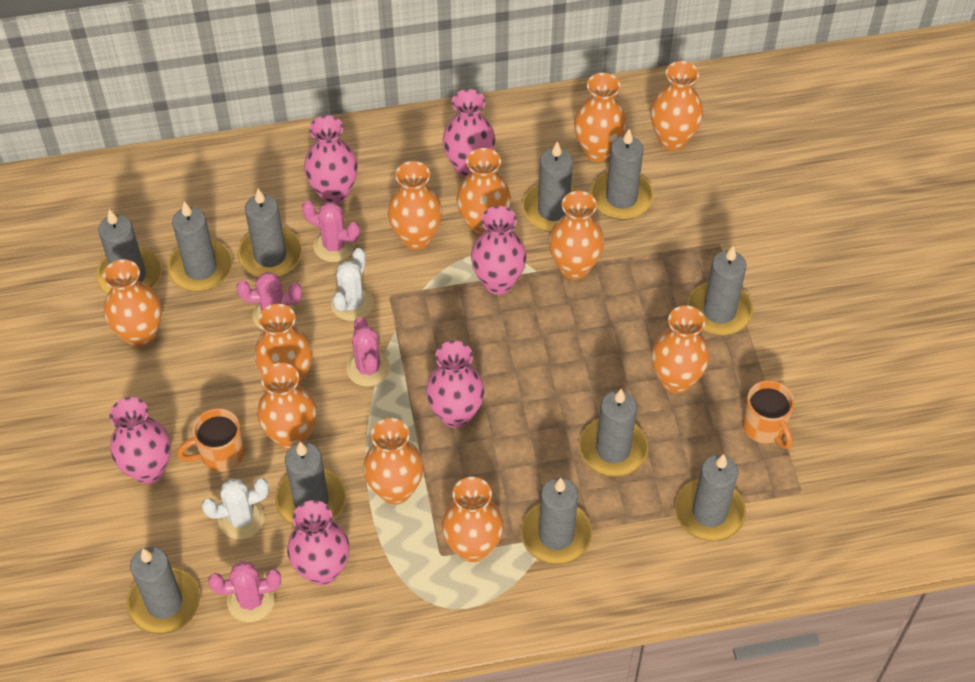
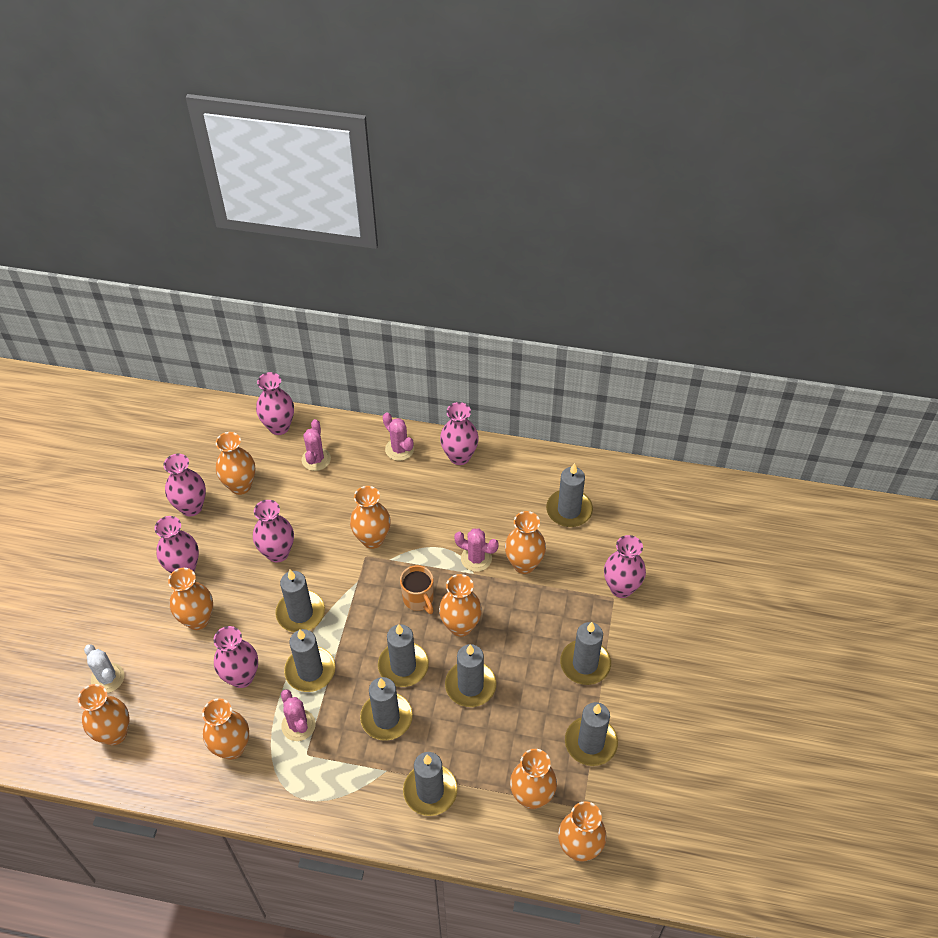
grey candle: [96,209,162,294] [126,547,200,634] [167,202,232,291] [238,189,302,277] [275,442,346,526] [521,478,593,565] [522,141,578,232] [579,389,649,477] [591,129,654,220] [675,454,746,541] [687,246,753,335] = 11 -> [275,570,325,632] [284,629,335,692] [360,677,413,741] [378,624,429,687] [403,752,458,816] [445,644,496,707] [546,463,593,527] [560,622,611,685] [565,702,618,766] = 9
orange mug: [177,408,244,472] [743,380,794,449] = 2 -> [400,565,434,614] = 1
orange vase: [103,259,162,348] [255,304,313,386] [257,363,317,450] [363,418,424,505] [388,161,442,250] [442,477,503,562] [457,148,511,236] [549,191,604,280] [574,73,627,162] [651,61,703,150] [651,305,710,393] = 11 -> [78,684,130,745] [168,568,213,630] [202,698,249,760] [216,432,255,495] [350,486,391,549] [439,574,482,637] [505,511,546,574] [510,749,557,809] [558,801,607,861] = 9
pink vase: [110,397,171,484] [287,500,350,585] [304,115,358,204] [426,341,484,428] [442,89,496,178] [471,206,527,295] = 6 -> [155,516,199,573] [164,454,206,517] [214,626,258,688] [253,500,294,562] [256,372,294,435] [440,402,479,465] [604,535,646,598] = 7
white cactus: [201,478,269,539] [331,248,373,321] = 2 -> [84,644,124,693] = 1

